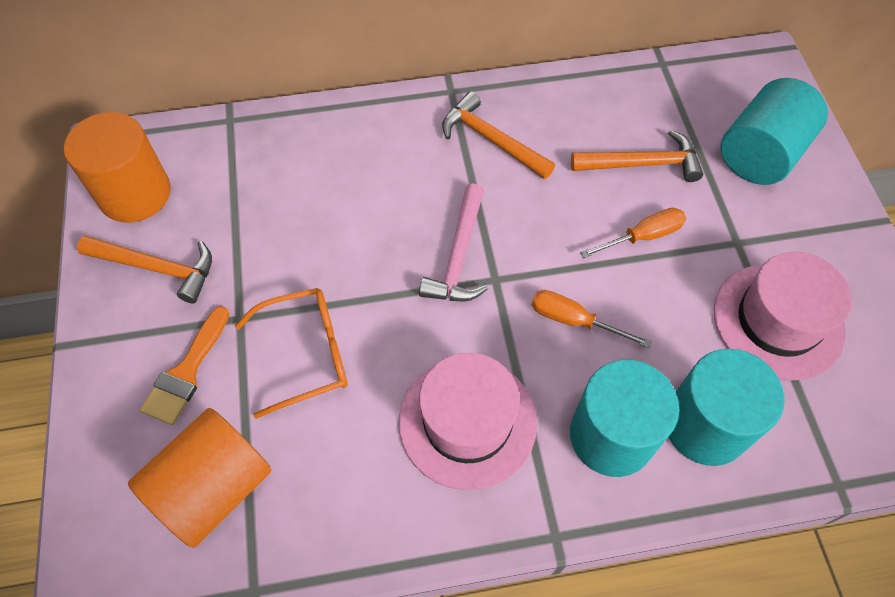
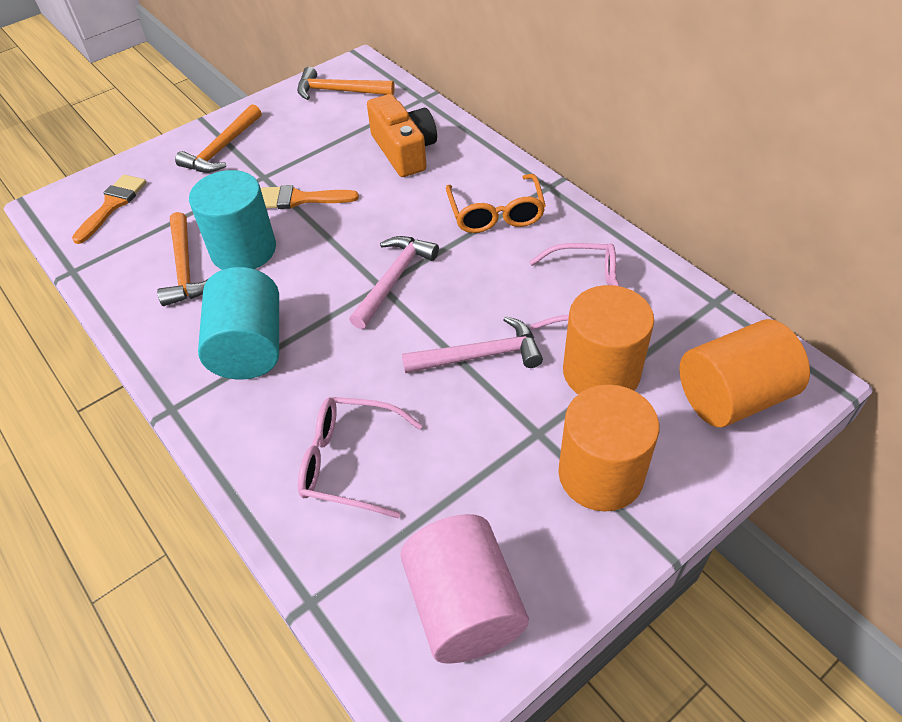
orange brush: [140,306,229,425] = 1 -> [72,175,146,244] [261,185,359,209] = 2
orange camera: none = 0 -> [367,94,437,177] = 1
orange cylinder: [64,112,171,223] [128,408,271,548] = 2 -> [558,384,659,511] [563,285,654,394] [679,319,810,427] = 3
orange screwdriver: [532,290,652,348] [580,208,686,258] = 2 -> none = 0
pink cylinder: none = 0 -> [400,514,529,664] = 1
pink glasses: none = 0 -> [298,397,422,518] [529,243,619,330] = 2
pink hammer: [419,183,488,301] = 1 -> [349,236,439,329] [402,316,543,373] = 2
pink hat: [399,353,537,490] [714,252,852,380] = 2 -> none = 0
turquoise cylinder: [570,360,679,477] [669,349,785,466] [721,78,828,185] = 3 -> [189,170,276,270] [198,267,279,379] = 2

